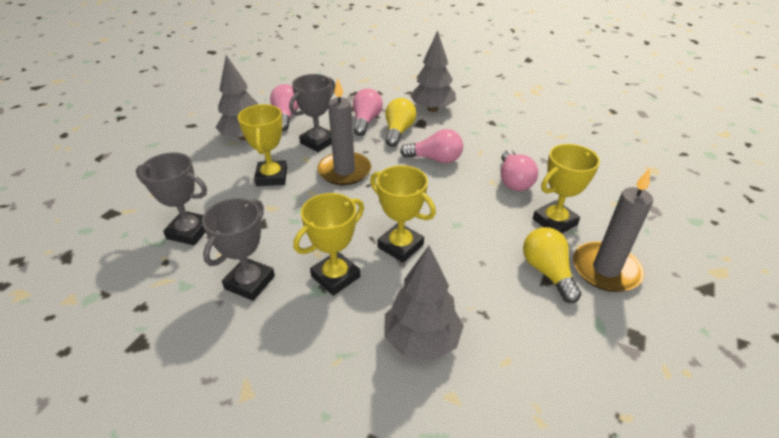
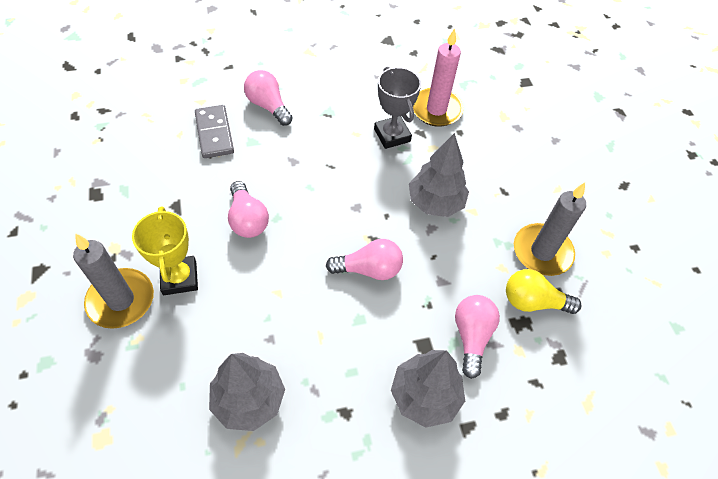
grey domino: none = 0 -> [195,105,234,158] = 1
grey trophy: [136,152,207,245] [202,198,275,301] [289,74,335,152] = 3 -> [374,67,421,149] = 1
pink candle: none = 0 -> [413,28,464,127] = 1
yellow light bulb: [385,98,416,147] [523,227,582,303] = 2 -> [506,269,581,314] = 1
yellow trophy: [238,104,287,186] [293,193,364,296] [370,165,436,263] [533,144,600,233] = 4 -> [132,206,198,295] = 1

